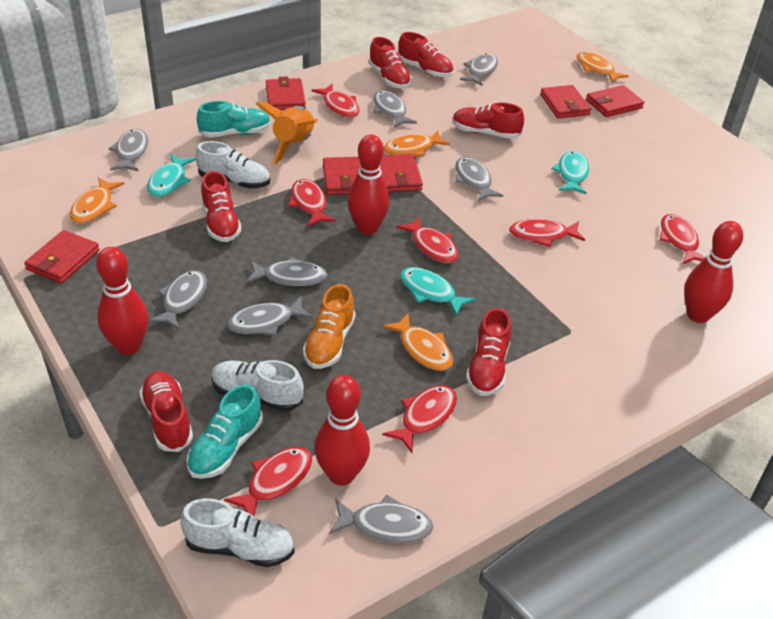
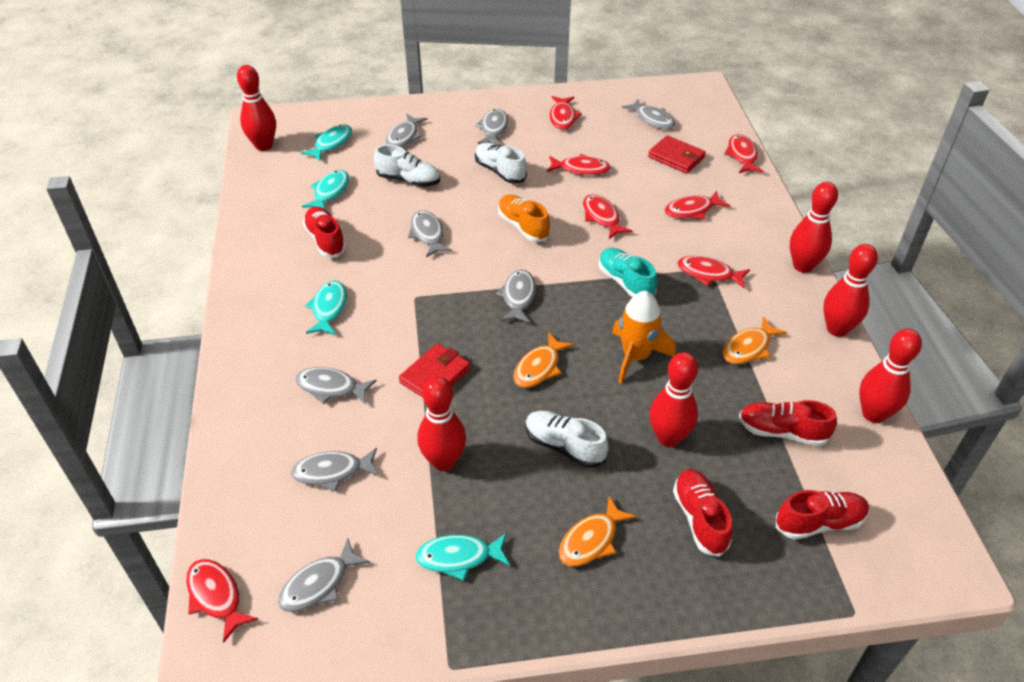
orange fish: [70,177,124,223] [382,313,453,371] [384,131,450,156] [577,52,629,83] = 4 -> [513,332,574,388] [559,496,636,566] [722,316,787,364] = 3
red bowling pin: [96,247,149,355] [315,375,370,485] [347,134,390,235] [684,221,743,323] = 4 -> [237,65,276,151] [417,376,466,471] [650,352,698,447] [790,182,838,273] [823,244,878,337] [859,328,922,423] = 6
red shoe: [139,371,193,452] [201,171,242,242] [368,37,412,89] [398,32,453,77] [452,102,524,139] [466,308,511,396] = 6 -> [303,206,346,257] [673,469,733,557] [739,400,837,446] [776,490,869,540] = 4
red wallet: [24,230,100,283] [266,77,306,110] [323,157,361,195] [380,154,423,192] [540,85,591,118] [586,85,644,117] = 6 -> [399,343,470,397] [648,135,706,173] = 2
turquoise fish: [147,154,196,197] [400,267,476,316] [551,151,589,195] = 3 -> [301,124,352,161] [302,170,349,209] [305,281,347,335] [415,533,510,581] = 4
turquoise shoe: [187,384,263,479] [197,101,271,137] = 2 -> [599,248,657,298] = 1

